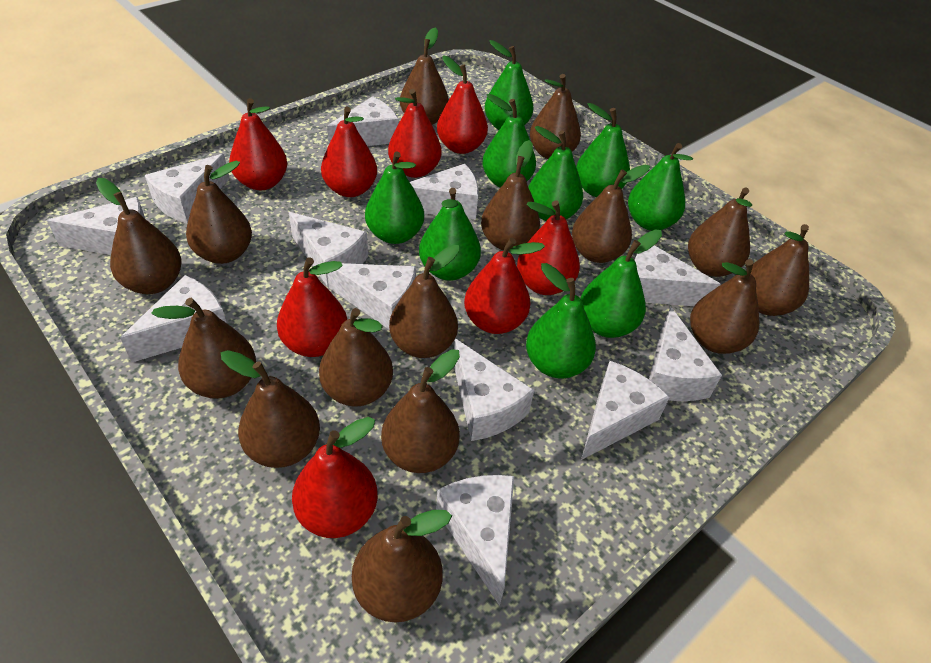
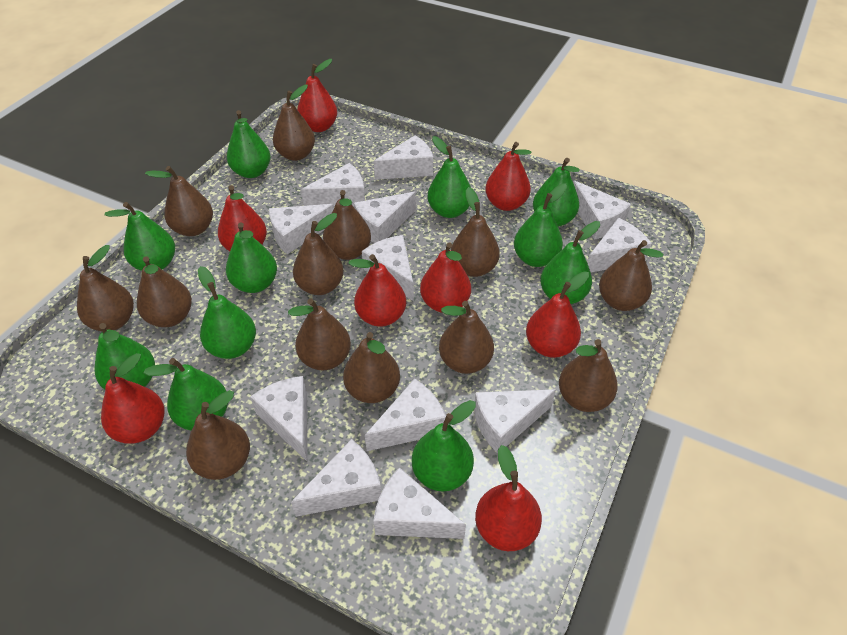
brown pear: [96,178,181,294] [151,298,256,399] [186,161,252,264] [221,350,320,468] [319,308,393,407] [352,510,452,622] [381,349,460,473] [389,245,459,358] [400,28,449,125] [481,140,540,251] [530,74,581,159] [572,165,650,263] [688,188,752,277] [690,259,759,354] [751,224,809,316] = 15 -> [77,245,134,331] [137,256,192,327] [145,166,213,236] [186,390,250,480] [273,85,315,161] [288,298,351,370] [293,213,344,295] [323,190,371,260] [343,332,400,403] [439,301,494,374] [451,187,500,277] [559,339,618,412] [599,240,663,311] = 13
green pear: [365,151,424,244] [419,188,481,281] [482,94,536,188] [485,40,533,130] [526,263,596,378] [528,126,583,221] [576,103,630,197] [580,229,662,338] [628,143,693,231] = 9 -> [94,323,155,389] [105,202,175,271] [144,358,228,430] [198,266,256,359] [226,222,277,293] [227,110,271,178] [412,400,476,491] [427,136,471,218] [514,183,567,267] [533,158,580,226] [540,221,600,304] = 11

